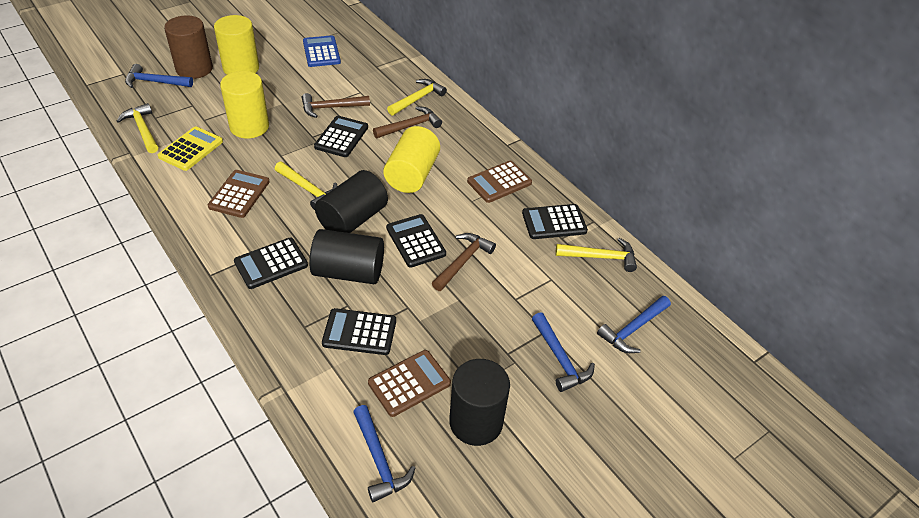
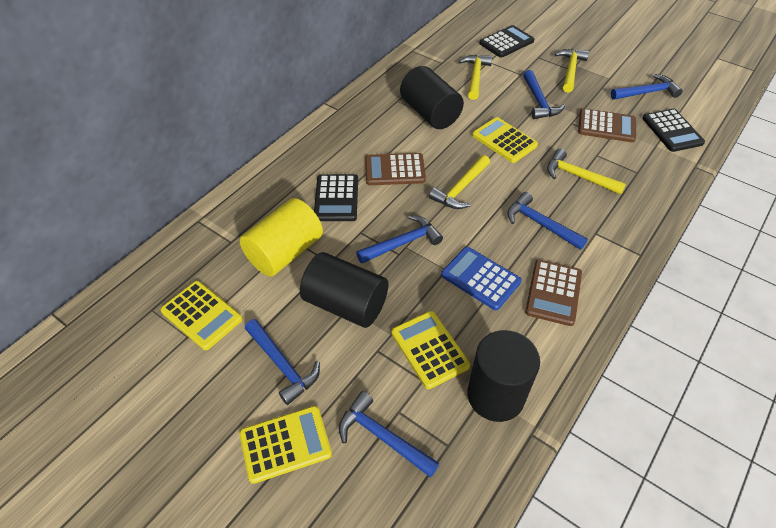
black calculator: [234,238,308,289] [314,116,368,157] [322,308,396,355] [386,214,446,268] [522,204,588,239] = 5 -> [314,174,358,221] [479,25,534,58] [642,109,705,152] = 3
blue hammer: [125,64,193,88] [353,405,415,502] [532,312,595,392] [597,296,671,353] = 4 -> [245,319,320,405] [339,391,439,478] [356,215,443,263] [507,192,588,250] [523,70,565,119] [611,74,683,100] = 6
brown cylinder: [164,16,213,79] = 1 -> none = 0
brown hammer: [302,93,370,118] [373,106,442,138] [432,233,496,291] = 3 -> none = 0
yellow calculator: [158,126,223,171] = 1 -> [160,281,242,350] [239,406,332,484] [391,311,470,389] [472,117,538,163] = 4
yellow cylinder: [214,15,259,75] [220,71,269,138] [383,126,440,193] = 3 -> [239,198,323,277] = 1

